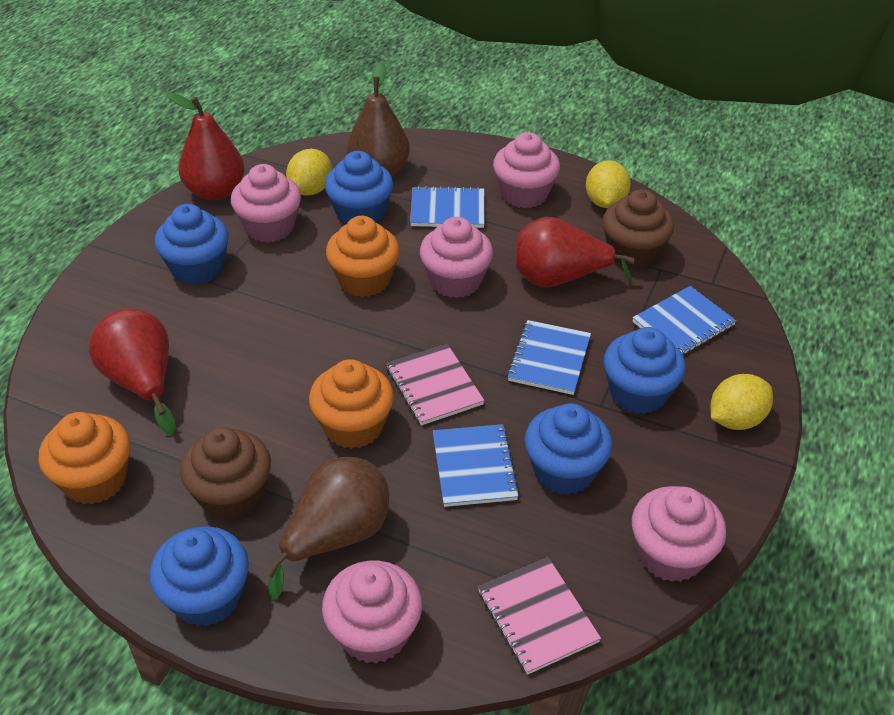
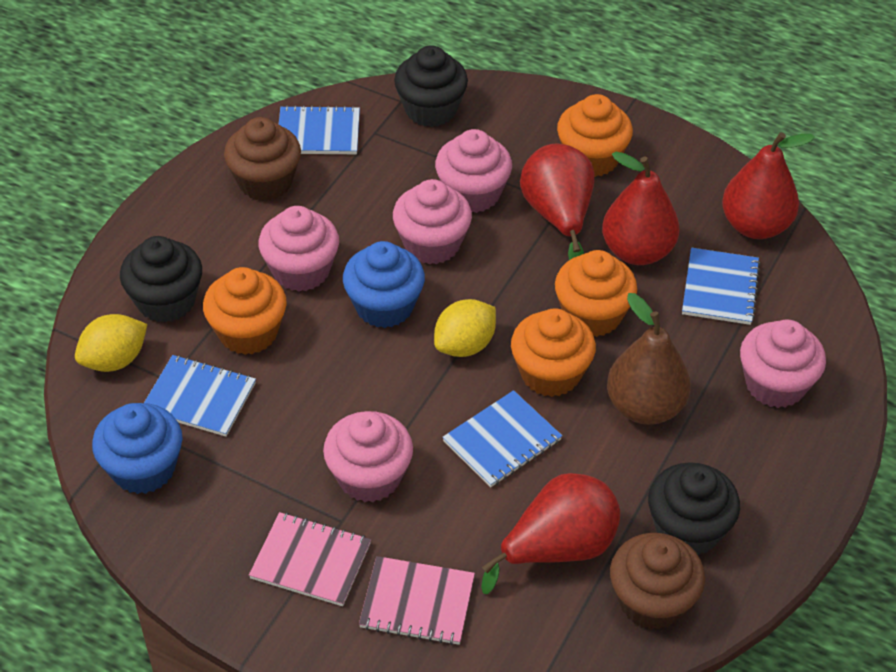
black cupcake: none = 0 -> [120,236,202,323] [394,45,468,127] [648,462,740,555] = 3
blue cupcake: [149,526,249,627] [155,204,229,285] [325,151,393,224] [524,403,612,495] [604,327,686,414] = 5 -> [92,403,183,494] [343,241,425,328] = 2
brown pear: [265,457,389,600] [347,62,410,176] = 2 -> [607,293,691,425] = 1
orange cupcake: [39,412,130,505] [309,359,394,449] [326,216,400,297] = 3 -> [203,267,287,355] [511,308,596,397] [555,250,637,337] [557,94,633,177] = 4
red pear: [89,309,176,435] [167,93,245,200] [515,217,635,288] = 3 -> [481,473,620,594] [520,144,595,260] [602,152,679,265] [722,132,815,239] = 4
yellow lemon: [286,149,332,196] [586,160,631,208] [711,374,773,430] = 3 -> [75,314,148,372] [434,299,496,357] = 2

